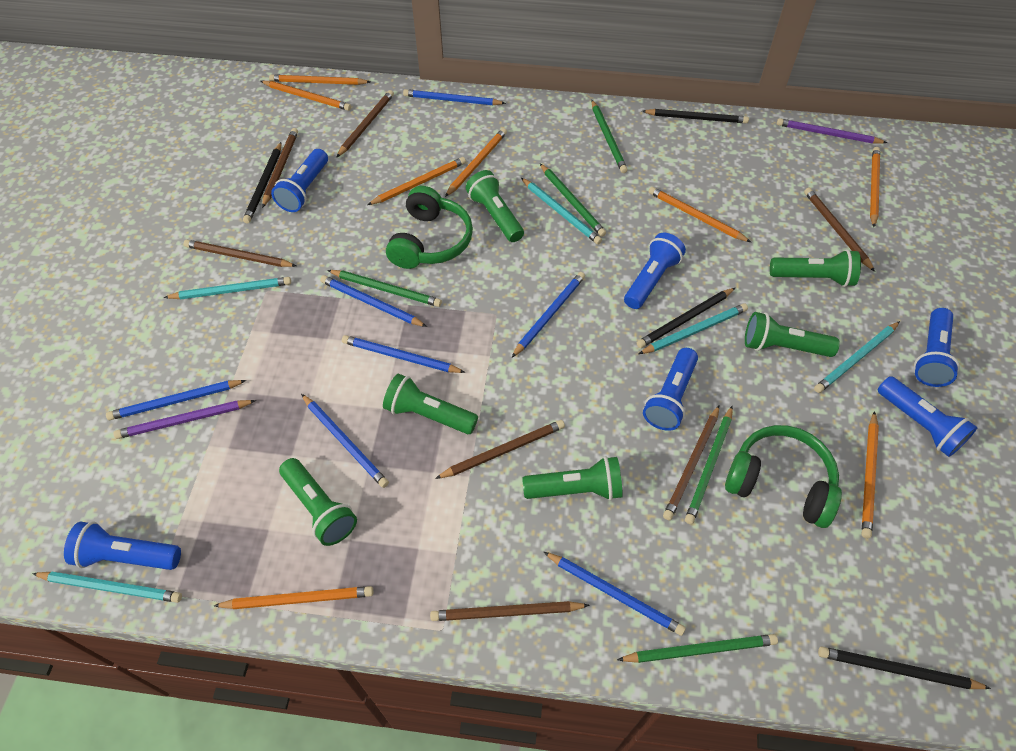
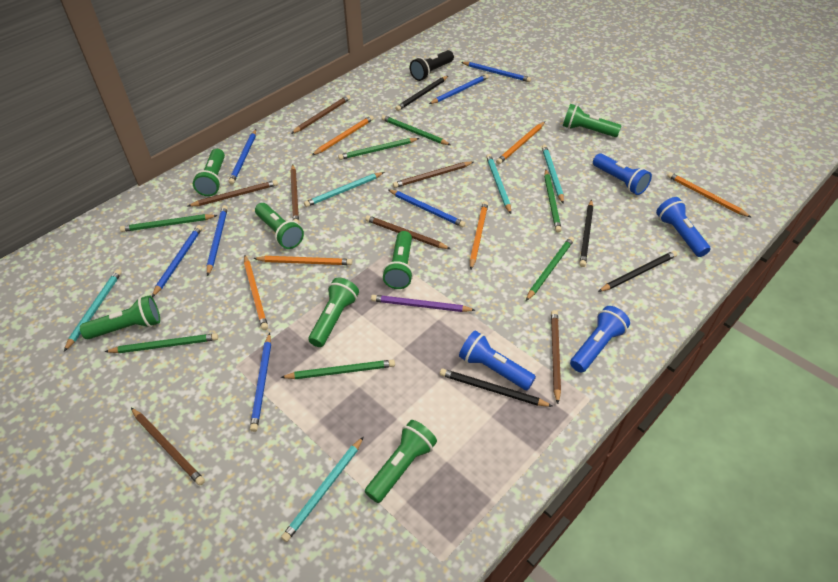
black flashlight: none = 0 -> [410,50,454,81] = 1
blue flashlight: [64,521,181,570] [271,149,328,212] [624,233,686,309] [643,348,698,431] [878,376,977,457] [914,308,960,387] = 6 -> [459,330,536,390] [570,306,630,373] [593,153,652,195] [656,197,710,257] = 4
green flashlight: [279,458,357,546] [383,374,478,434] [466,170,524,242] [522,456,623,501] [745,312,840,357] [770,250,861,287] = 6 -> [80,295,160,339] [193,149,225,196] [255,203,304,249] [308,277,359,347] [365,420,437,503] [383,231,413,289] [563,104,621,137] = 7
green headphones: [386,186,473,269] [725,425,842,528] = 2 -> none = 0
green pencil: [327,270,442,307] [540,164,606,237] [592,100,628,173] [617,634,778,663] [685,405,733,524] = 5 -> [104,333,218,353] [120,214,218,232] [280,359,395,379] [338,138,420,160] [381,115,451,145] [526,237,574,301] [544,169,562,233] = 7
orange pencil: [214,586,373,609] [261,81,351,111] [269,74,370,85] [367,157,466,205] [445,128,507,197] [649,187,751,242] [862,411,879,538] [870,147,880,227] = 8 -> [244,255,268,330] [253,256,352,265] [312,115,374,155] [470,201,488,270] [496,122,545,164] [667,172,752,218] = 6
purple pencil: [113,400,256,439] [777,118,887,144] = 2 -> [371,295,475,312] = 1

